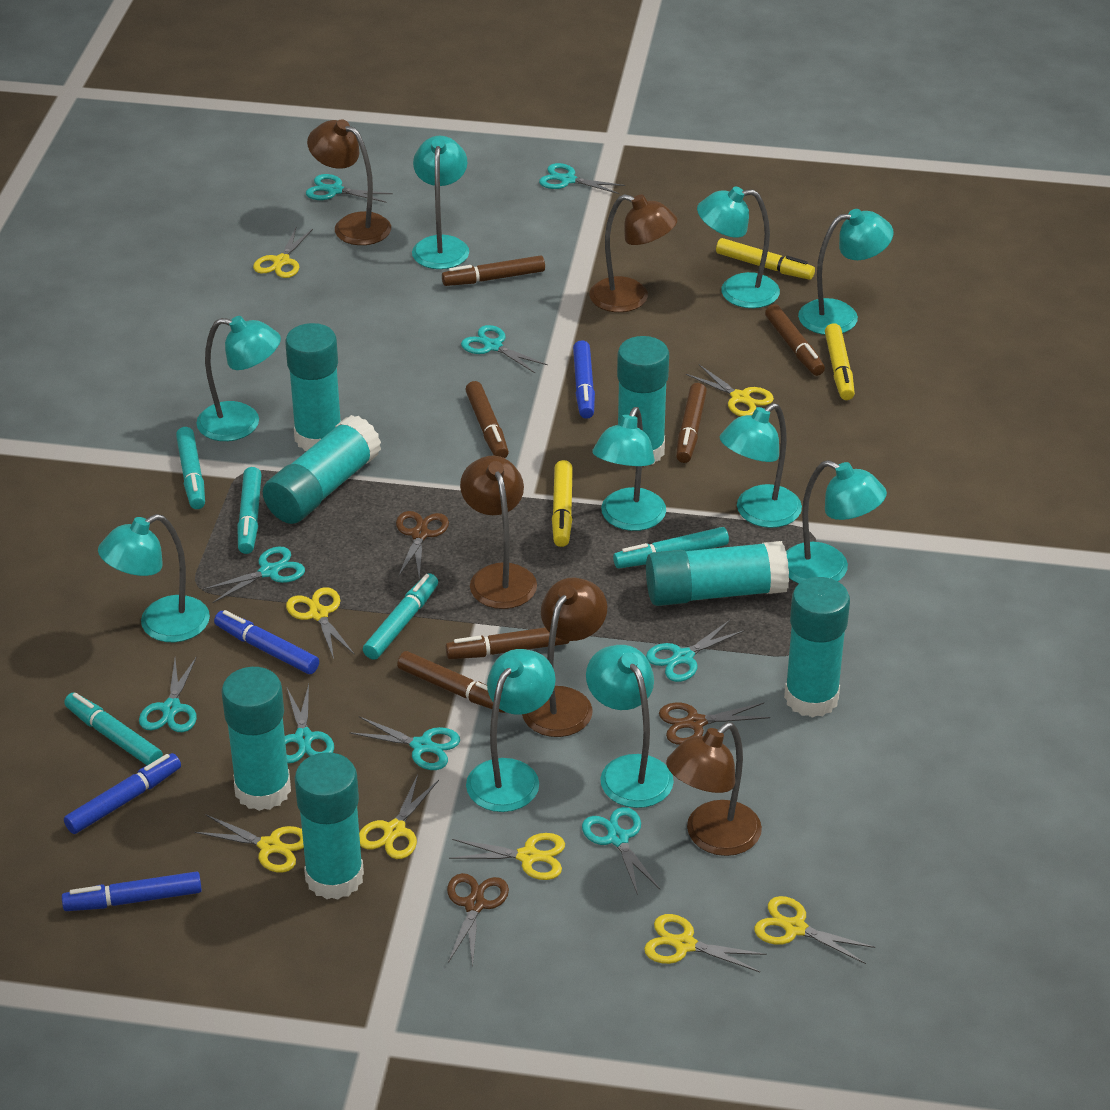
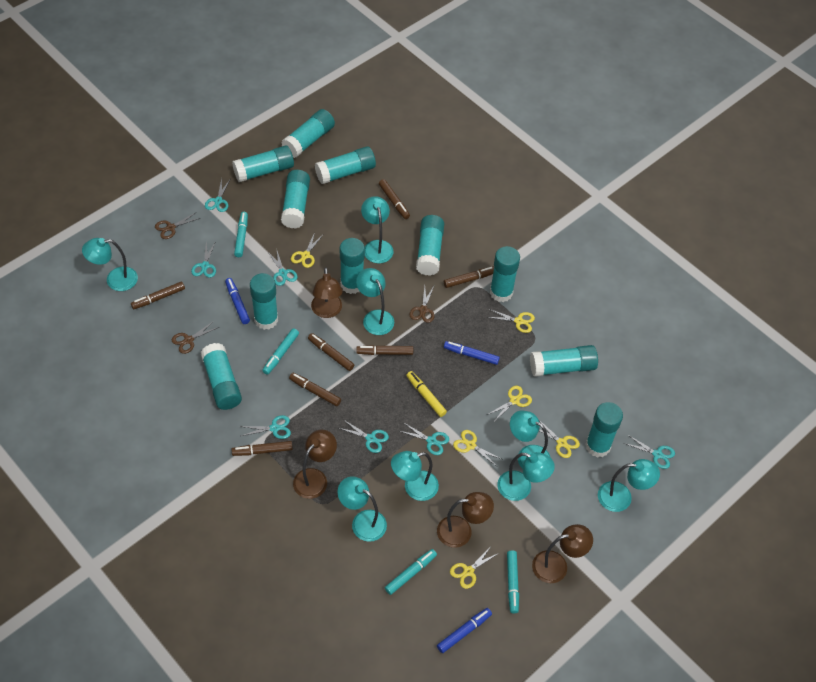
blue marker: [62,871,202,911] [64,753,181,834] [214,610,319,674] [573,340,595,419] = 4 -> [225,278,250,324] [437,608,492,653] [444,341,500,365] = 3
brown lamp: [307,119,391,245] [460,456,537,609] [522,578,607,737] [590,194,677,312] [666,722,762,856] = 5 -> [293,430,337,499] [311,267,343,318] [437,492,494,548] [532,524,593,583] = 4
brown marker: [397,651,505,713] [442,255,545,286] [445,627,569,659] [465,381,509,458] [676,383,707,463] [765,304,825,376] = 6 -> [131,281,185,309] [231,441,293,456] [289,373,341,406] [308,333,354,371] [356,345,413,355] [379,179,410,219] [444,267,494,288] = 7
turquoise glue stick: [221,667,291,811] [263,415,381,524] [285,323,341,451] [294,752,364,900] [617,336,669,464] [646,541,789,606] [784,577,850,718] = 7 -> [201,343,242,410] [232,146,294,182] [250,273,278,330] [281,109,335,158] [281,170,310,229] [315,146,376,184] [340,238,365,294] [416,215,444,276] [490,246,520,302] [530,345,598,377] [585,402,623,458] = 11
turquoise lamp: [98,514,210,642] [196,316,281,441] [412,136,469,269] [466,649,556,812] [586,645,674,808] [592,407,666,531] [697,186,780,308] [720,403,802,528] [786,460,887,584] [798,209,893,335] = 10 -> [82,238,138,291] [337,476,387,542] [356,268,394,335] [361,196,394,263] [391,451,439,501] [497,452,555,501] [510,410,551,469] [598,459,660,512] = 8
turquoise marker: [64,693,163,765] [176,427,205,509] [237,467,262,554] [363,573,438,660] [613,527,729,568] = 5 -> [234,212,248,257] [262,328,299,375] [385,549,437,595] [507,550,519,614] = 4
turquoise scissors: [139,656,197,732] [202,547,305,603] [285,684,334,763] [306,174,393,203] [349,716,460,770] [461,325,548,373] [539,163,625,194] [582,807,660,895] [646,620,745,682] = 9 -> [191,241,216,278] [205,178,230,212] [240,415,291,439] [268,251,298,286] [339,420,389,453] [400,422,449,455] [624,435,675,469] = 7
yellow marker: [552,460,573,547] [716,238,815,280] [825,323,855,400] = 3 -> [406,371,447,417] = 1
yellow scissors: [195,815,304,873] [253,228,313,278] [286,587,355,659] [359,775,439,859] [449,833,565,880] [644,914,767,972] [686,365,774,416] [754,896,875,964] = 8 -> [291,232,323,268] [450,545,499,589] [453,430,502,465] [487,309,535,333] [487,386,532,422] [538,419,580,458] = 6

